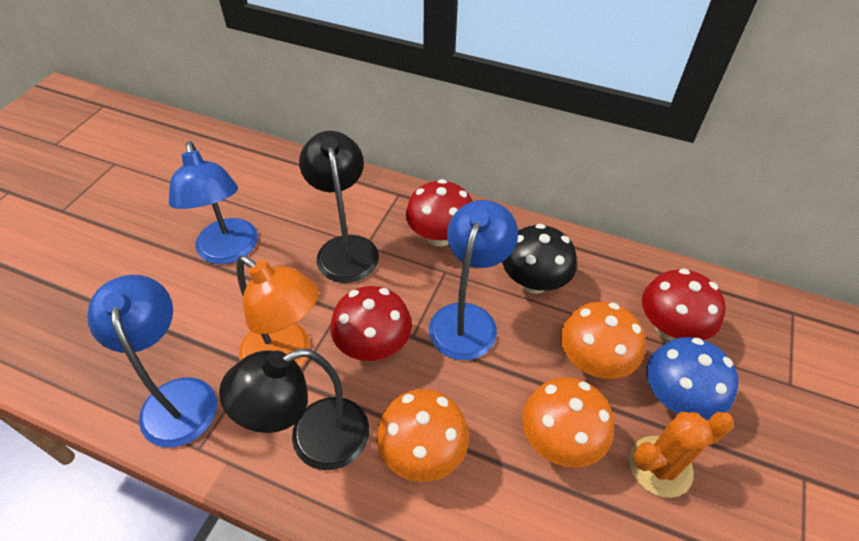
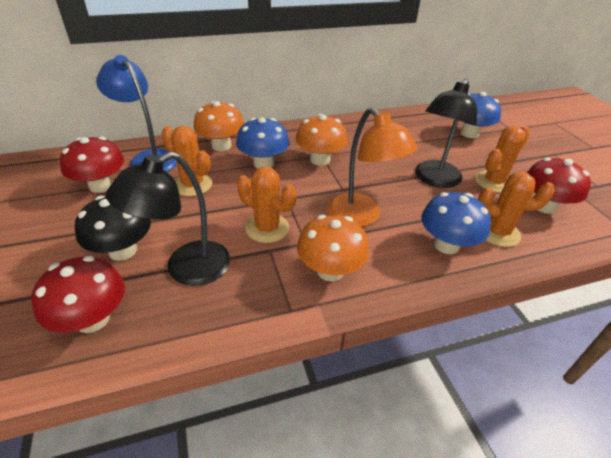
blue lamp: [87,275,217,447] [169,141,258,264] [429,200,518,360] = 3 -> [96,55,177,172] = 1
blue mushroom: [647,337,739,420] = 1 -> [236,118,289,168] [421,192,491,254] [460,92,501,138] = 3
orange cactus: [629,412,734,498] = 1 -> [161,126,213,196] [237,166,296,243] [475,126,530,193] [478,172,555,247] = 4

